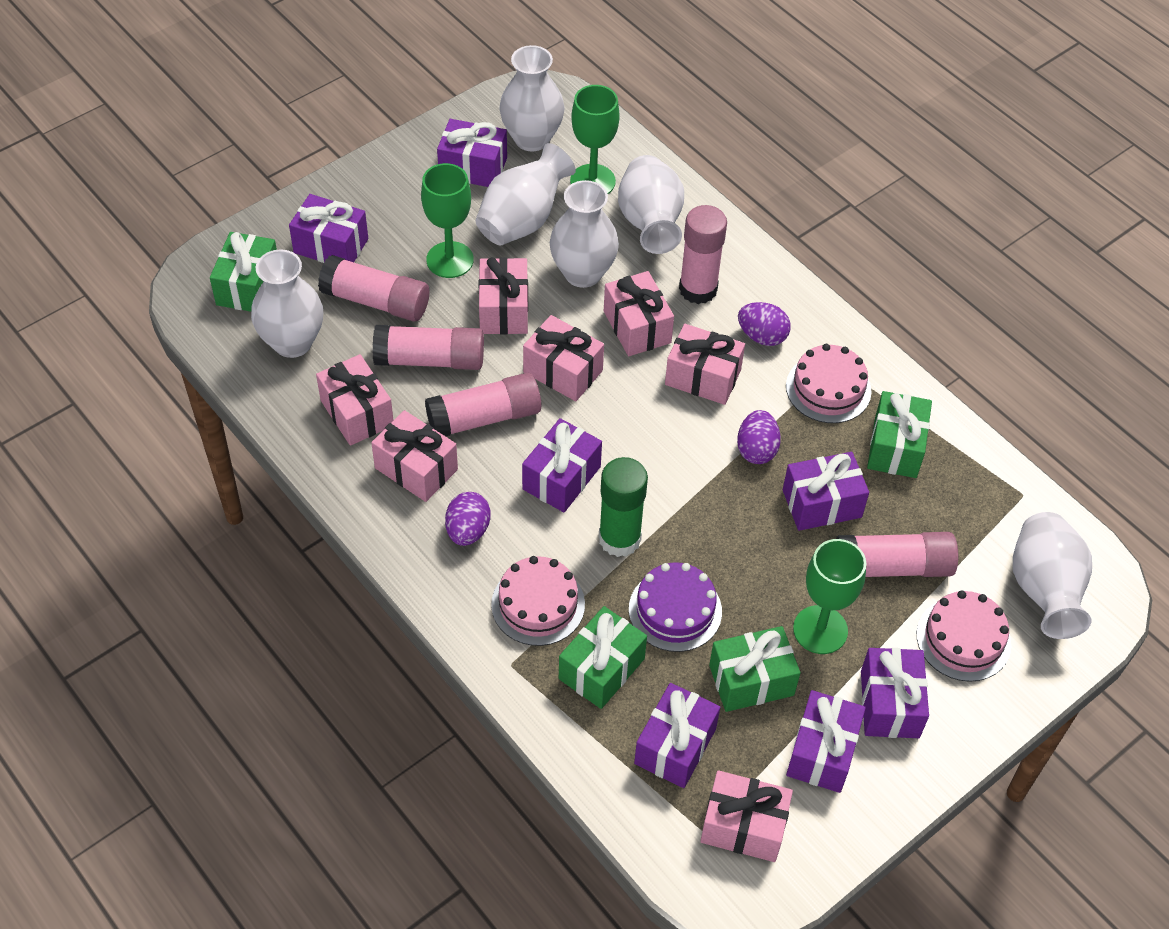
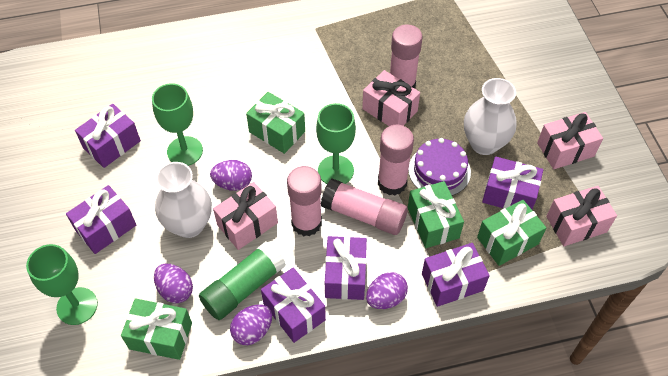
pink cake: [491,556,585,646] [786,344,872,423] [917,590,1011,682] = 3 -> none = 0
pink gift: [316,354,393,446] [371,410,458,502] [478,257,528,334] [523,315,604,401] [604,271,674,356] [665,324,745,405] [700,770,793,862] = 7 -> [213,182,278,250] [362,70,420,126] [537,112,603,169] [546,186,617,246] = 4
pink glue stick: [318,255,429,322] [373,325,484,370] [425,373,541,436] [679,205,727,304] [836,532,958,577] = 5 -> [287,166,322,236] [321,179,408,235] [378,125,414,195] [390,24,423,88] = 4
purple egg: [445,492,490,546] [737,410,781,464] [738,302,791,346] = 3 -> [154,264,193,303] [210,160,252,191] [230,304,272,345] [366,272,408,309] = 4
purple gift: [289,194,368,263] [437,119,507,187] [522,418,602,512] [634,683,720,788] [783,452,869,531] [786,690,866,793] [861,648,929,738] = 7 -> [66,185,136,254] [75,104,141,168] [261,267,326,343] [325,236,367,300] [422,243,490,307] [482,157,543,209] = 6
white vase: [251,249,323,358] [476,143,576,245] [499,45,565,151] [550,180,619,288] [618,155,684,254] [1013,512,1092,639] = 6 -> [155,162,212,238] [464,78,517,155] = 2

